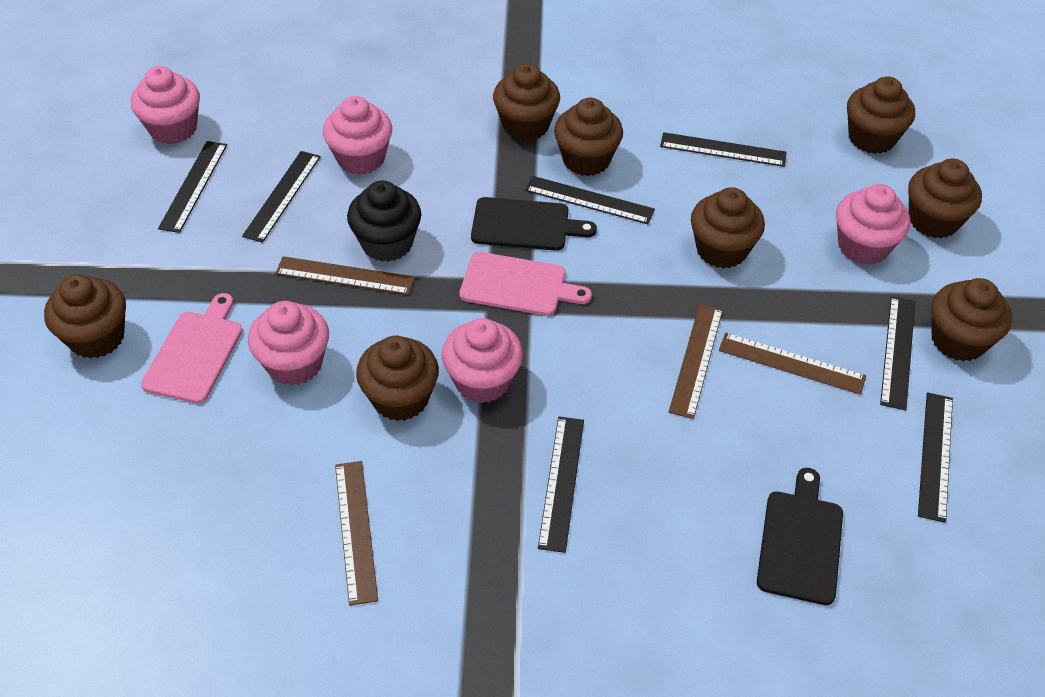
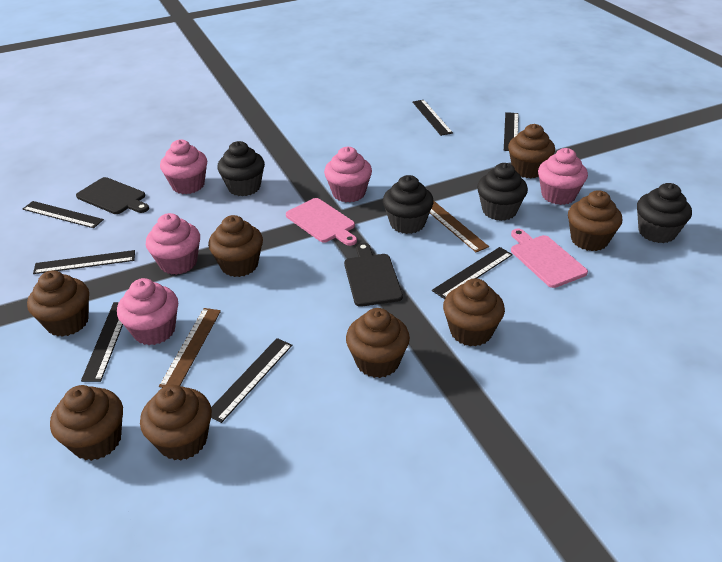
black cupcake: [347,181,421,262] = 1 -> [217,141,265,196] [383,175,434,234] [477,163,528,221] [637,183,692,243] = 4
brown ruler: [276,256,415,295] [335,461,378,606] [669,304,723,419] [719,332,866,395] = 4 -> [159,308,221,388] [430,201,489,252] = 2

